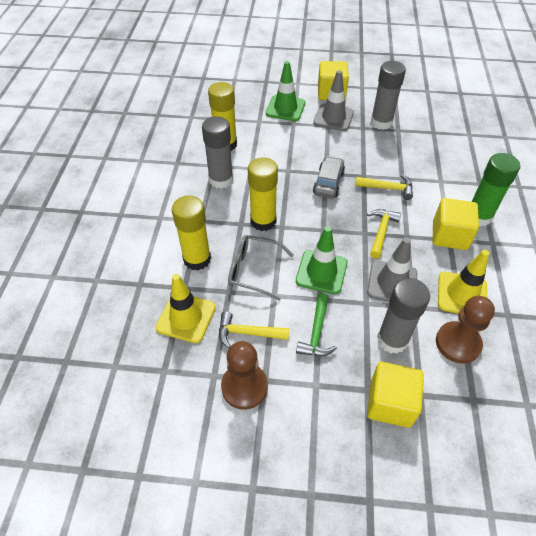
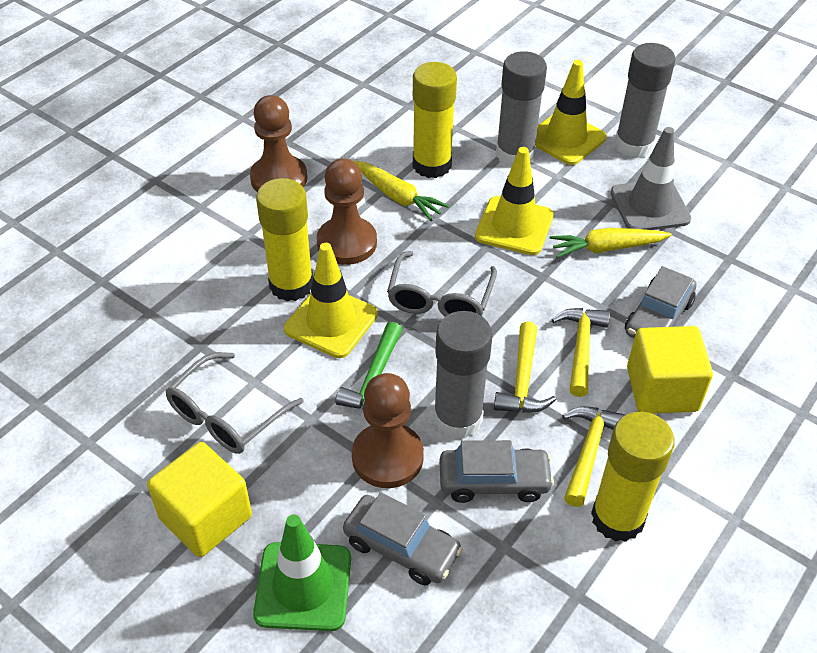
brown pawn: [221,341,268,410] [436,296,495,364] = 2 -> [250,95,307,193] [316,158,377,265] [352,373,424,488] = 3
green glue stick: [472,153,520,226] = 1 -> none = 0
green traffic cone: [266,61,305,121] [296,226,347,294] = 2 -> [253,514,351,631] = 1
grey car: [313,156,345,198] = 1 -> [343,492,463,586] [440,440,554,503] [625,266,696,338] = 3
grey glasses: [228,235,294,301] = 1 -> [165,352,304,454] [387,251,497,316] = 2
grey traffic cone: [313,70,354,131] [367,237,417,302] = 2 -> [611,127,691,230] = 1
yellow carrot: none = 0 -> [353,161,449,221] [550,228,672,258] = 2
yellow cube: [318,61,349,100] [367,362,424,428] [433,198,479,250] = 3 -> [147,442,252,557] [627,326,713,413] = 2
yellow traffic cone: [156,274,216,343] [438,250,489,314] = 2 -> [284,243,378,358] [475,147,554,255] [535,60,607,165] = 3

